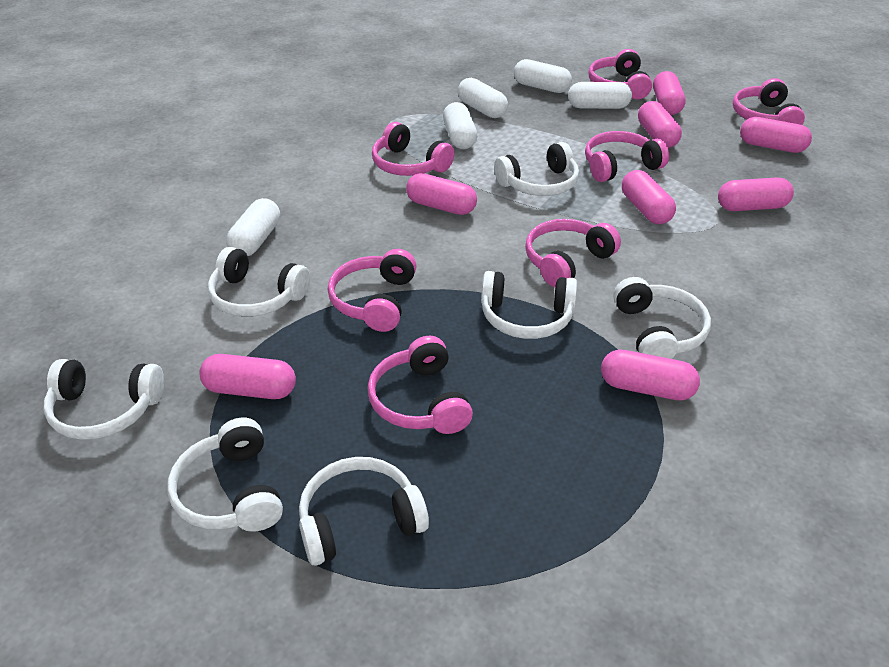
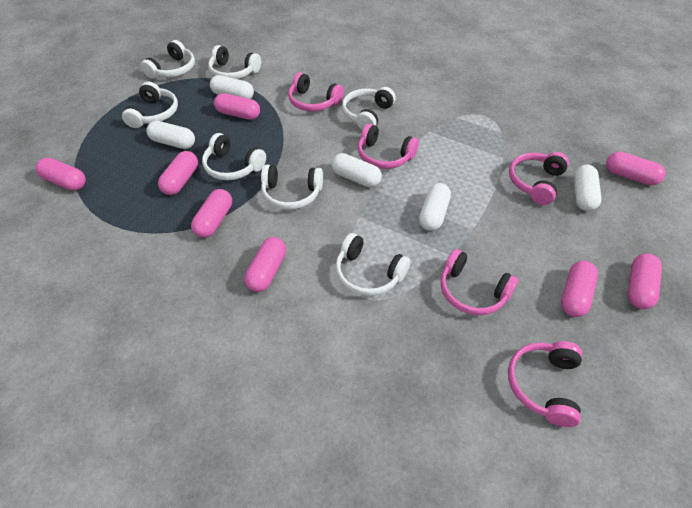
pink headphones: [328,249,417,332] [368,336,473,434] [372,122,455,176] [525,219,621,287] [585,131,669,182] [589,49,652,99] [733,78,805,125] = 7 -> [288,72,344,112] [358,123,419,169] [440,249,519,315] [508,341,582,427] [509,152,569,205] = 5

